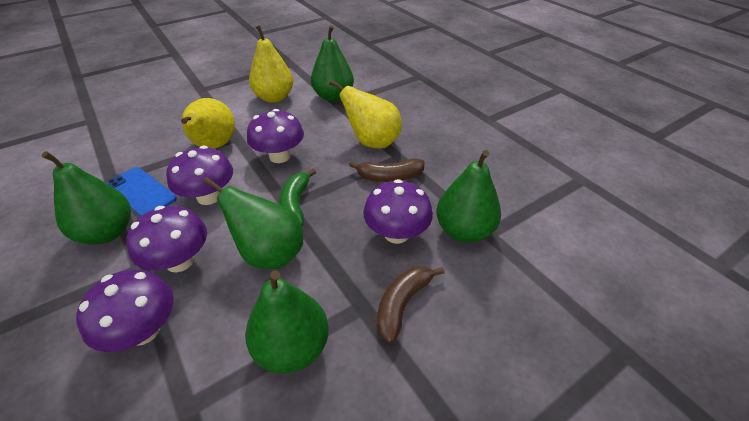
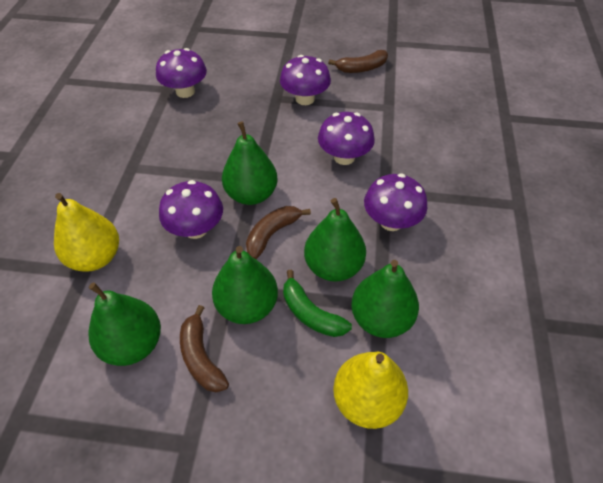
blue phone: [107,167,177,217] = 1 -> none = 0
brown banana: [349,158,425,182] [377,266,444,344] = 2 -> [180,305,229,392] [246,206,311,259] [328,50,388,73] = 3
yellow pear: [181,98,235,149] [249,25,293,103] [329,80,402,149] = 3 -> [54,193,119,272] [333,352,408,429] = 2

